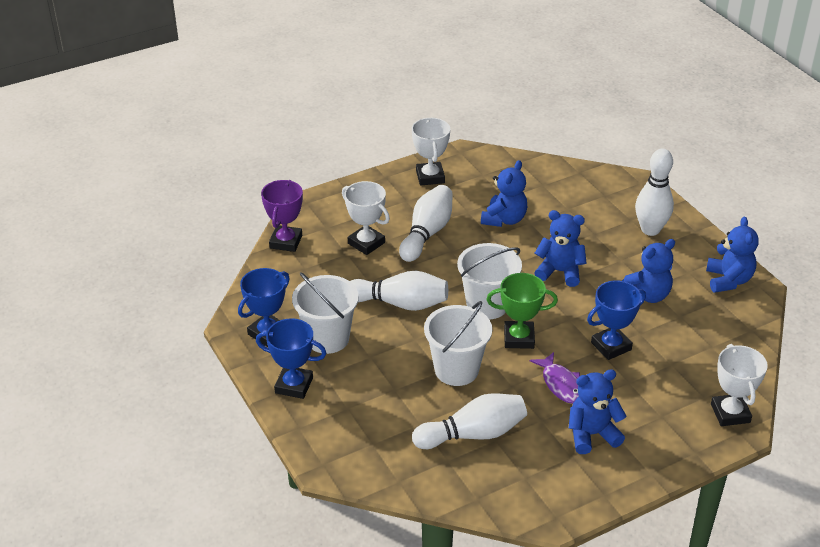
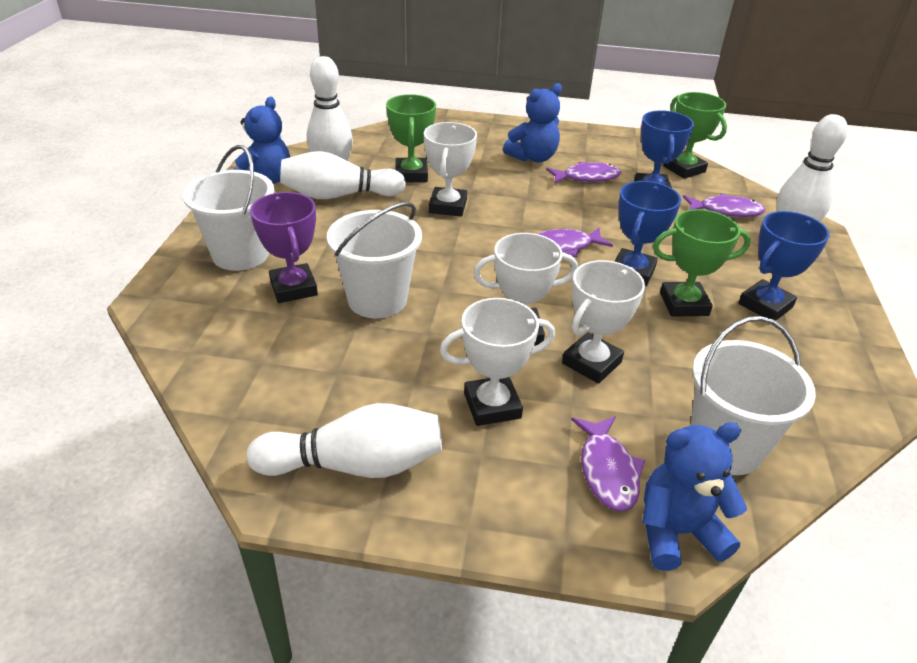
blue teddy bear: [481,160,527,227] [534,210,587,287] [569,369,627,454] [622,239,675,303] [706,217,759,293] = 5 -> [233,97,290,184] [503,83,562,163] [642,422,747,571] = 3
green trophy: [486,273,558,349] = 1 -> [386,94,436,182] [653,209,751,317] [663,92,727,179] = 3
purple fish: [530,352,580,404] = 1 -> [537,228,613,257] [546,162,621,184] [571,416,645,512] [683,194,765,217] = 4
white trophy: [342,181,390,255] [412,118,450,186] [711,344,768,426] = 3 -> [424,122,477,216] [440,298,555,426] [473,233,578,345] [562,260,645,384] = 4

